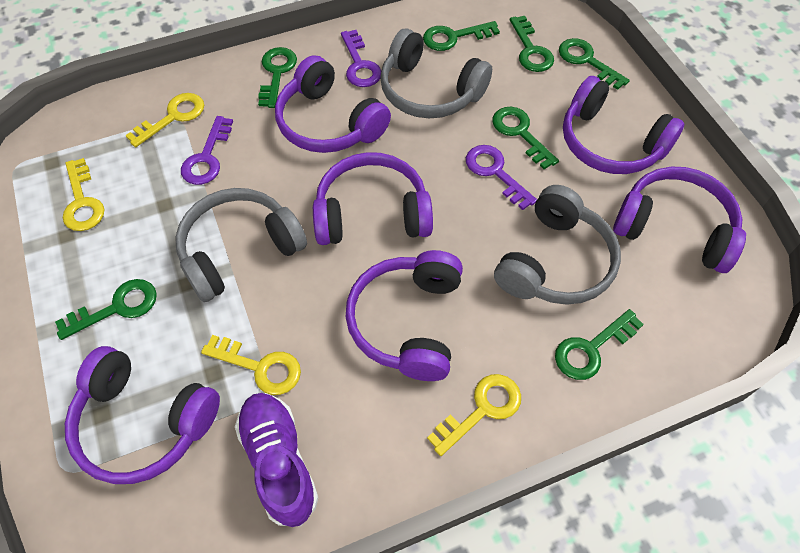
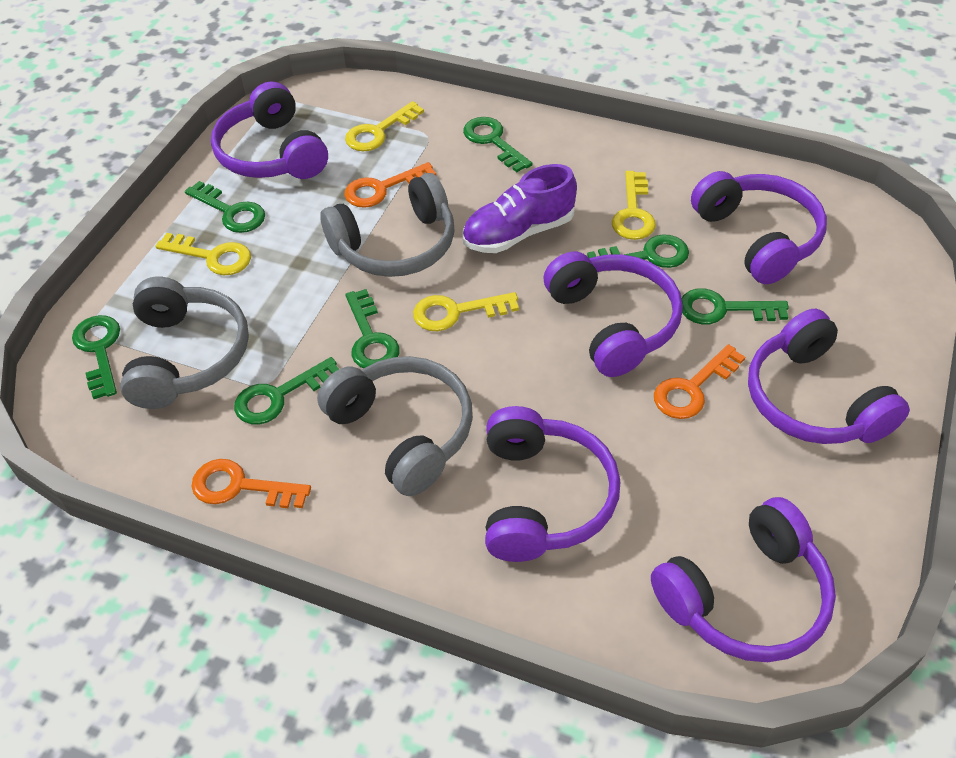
orange key: none = 0 -> [191,459,311,508] [344,162,436,208] [654,344,745,419] = 3
purple key: [181,116,233,185] [341,30,381,87] [466,145,537,210] = 3 -> none = 0

